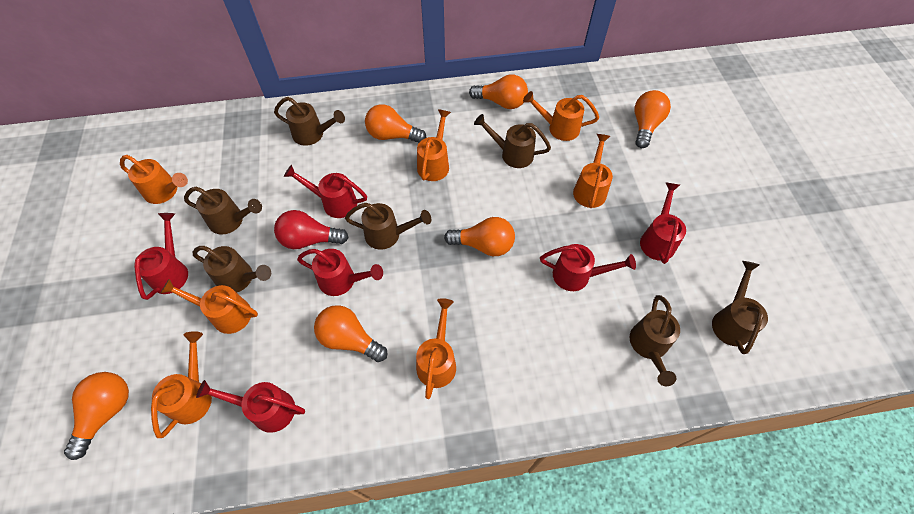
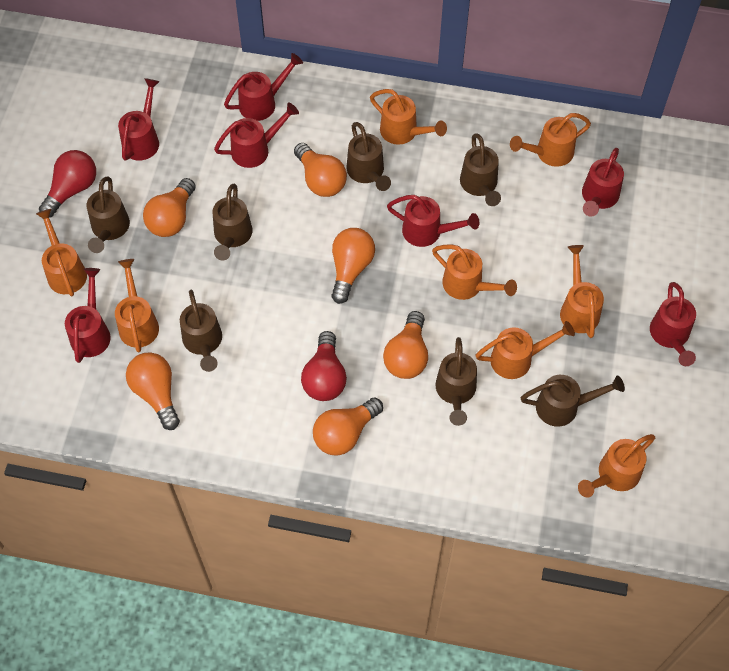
orange watering can: [120,155,188,204] [151,331,212,438] [161,279,258,334] [416,298,456,399] [417,109,451,181] [523,91,599,141] [573,134,613,208] = 7 -> [36,209,87,296] [115,259,159,353] [370,89,447,145] [432,245,517,300] [475,321,575,379] [510,113,591,167] [560,245,604,338] [578,434,655,498] = 8
red light bulb: [274,210,349,249] = 1 -> [39,150,96,218] [301,331,347,401] = 2
red watering can: [134,213,188,300] [196,380,305,433] [284,165,367,218] [297,249,383,296] [540,244,636,291] [640,182,686,264] = 6 -> [65,268,111,363] [118,78,159,161] [214,103,299,168] [224,53,303,121] [387,195,479,247] [582,148,624,217] [650,282,696,366] = 7

